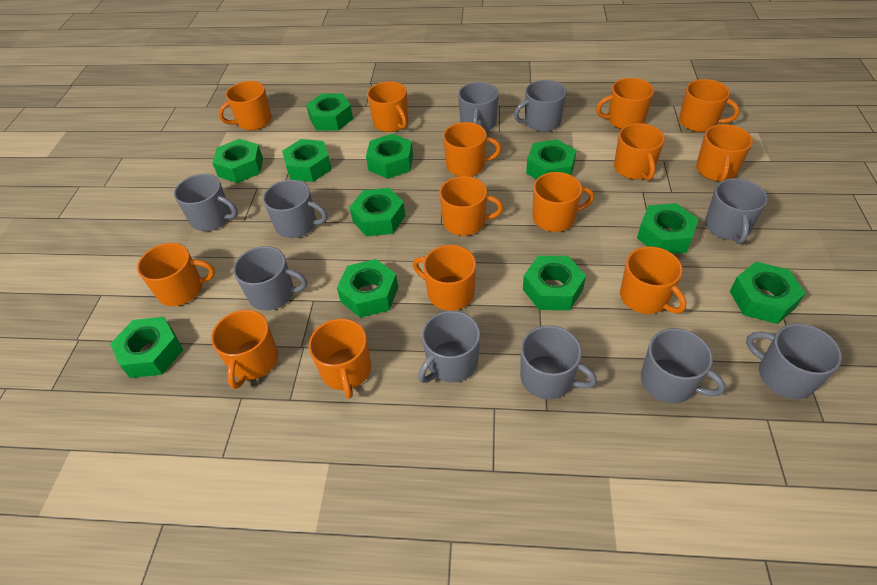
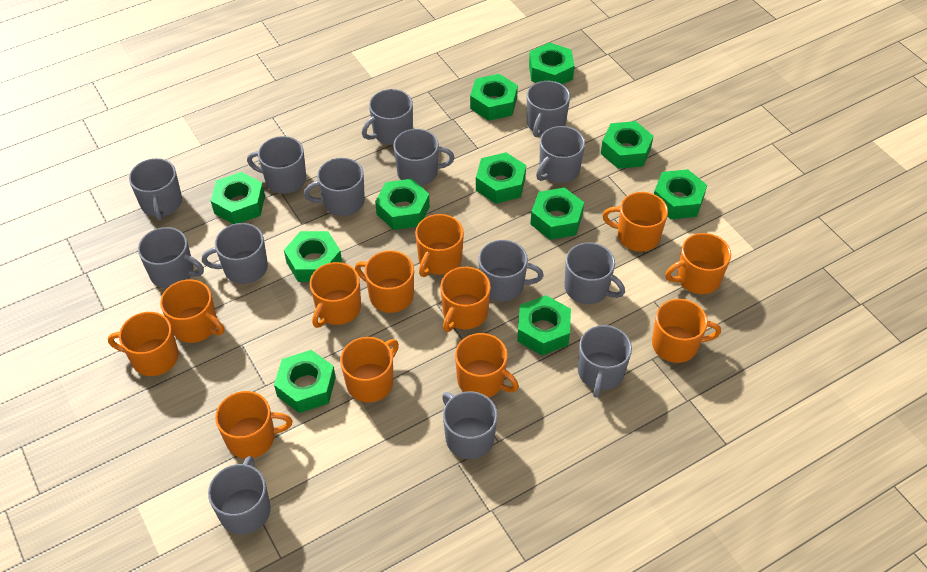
grey mug: [174,174,238,231] [233,246,307,311] [263,180,327,238] [418,311,480,383] [458,82,499,132] [514,80,566,132] [520,325,597,399] [641,328,726,403] [705,178,768,244] [746,323,842,399] = 10 -> [129,158,182,220] [138,227,204,288] [202,223,268,284] [208,456,271,535] [247,136,306,194] [304,158,365,216] [362,89,413,145] [393,129,455,186] [442,391,498,459] [479,240,544,301] [527,81,570,137] [536,126,585,183] [565,242,625,304] [578,325,632,398] = 14
orange mug: [137,243,215,306] [211,310,278,389] [218,81,272,130] [309,319,371,399] [367,81,408,132] [413,245,476,311] [440,176,503,236] [443,122,501,176] [532,172,594,232] [596,78,654,129] [614,123,665,181] [620,246,686,314] [679,79,740,132] [696,124,753,182] = 14 -> [108,312,179,376] [160,279,224,343] [215,391,292,459] [310,262,361,328] [340,337,399,402] [355,251,414,313] [415,214,464,277] [440,267,491,332] [455,333,519,397] [602,192,668,252] [652,299,721,363] [665,233,731,294] = 12

